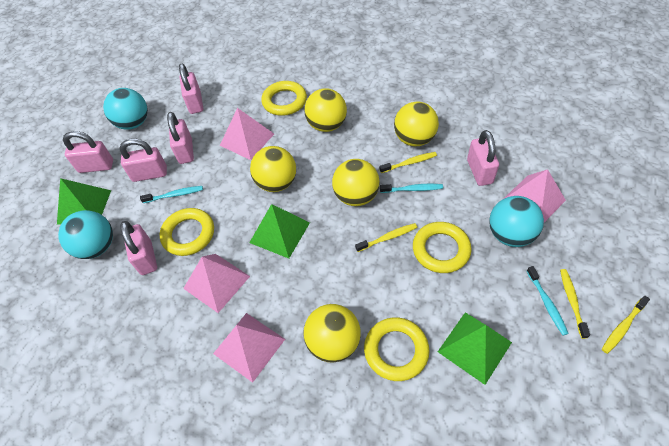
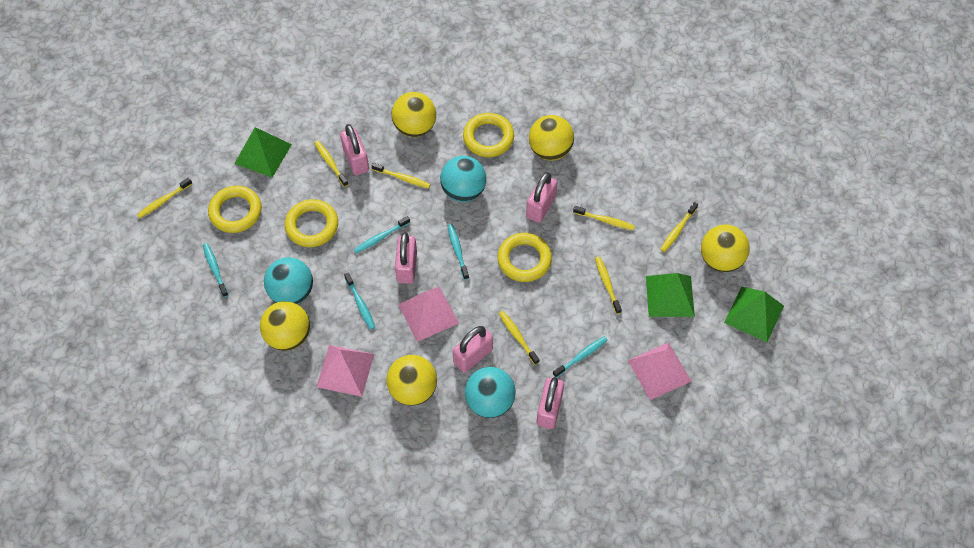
pink padlock: [63,131,113,173] [120,138,167,182] [120,221,157,275] [167,112,194,164] [179,63,203,114] [467,130,499,186] = 6 -> [340,124,369,175] [395,232,417,284] [453,326,493,373] [526,172,557,223] [537,377,564,429] = 5
pink pyramid: [183,254,250,313] [213,313,285,383] [220,108,274,160] [502,169,566,222] = 4 -> [317,345,374,397] [398,287,459,342] [628,342,692,400] = 3
turquoise toothbrush: [140,186,203,203] [380,184,443,193] [527,266,569,335] = 3 -> [203,243,228,297] [344,272,375,330] [354,216,410,254] [447,224,469,280] [553,336,608,378] = 5
yellow toothbrush: [355,223,418,252] [379,152,437,173] [560,269,590,339] [602,296,650,354] = 4 -> [137,177,192,218] [314,141,349,187] [372,163,431,188] [499,311,539,365] [573,206,635,230] [595,257,622,314] [660,202,698,252] = 7

